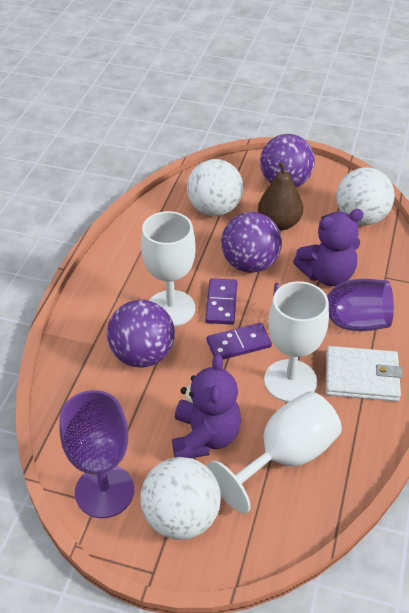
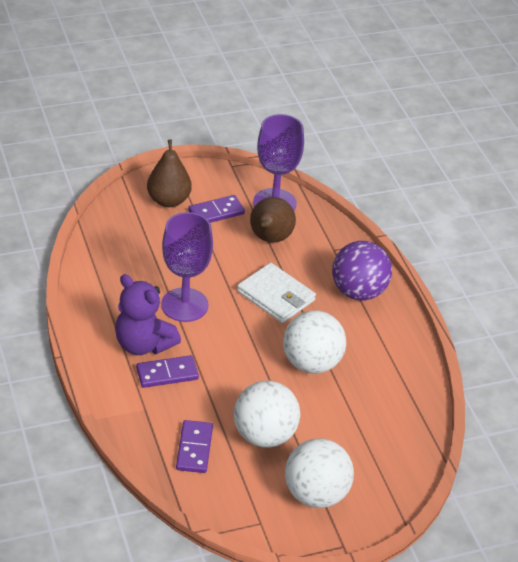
brown pear: [258,162,303,231] = 1 -> [147,139,192,207] [250,197,296,243] = 2
purple ball: [107,300,175,368] [221,212,282,273] [260,134,315,187] = 3 -> [332,241,392,300] = 1
purple domino: [205,278,237,325] [207,323,272,360] = 2 -> [136,355,199,388] [176,420,213,473] [188,195,245,223] = 3
purple teddy bear: [172,354,241,458] [293,209,364,286] = 2 -> [115,274,181,355] = 1
white goblet: [141,211,196,327] [208,391,342,514] [264,281,329,402] = 3 -> none = 0

